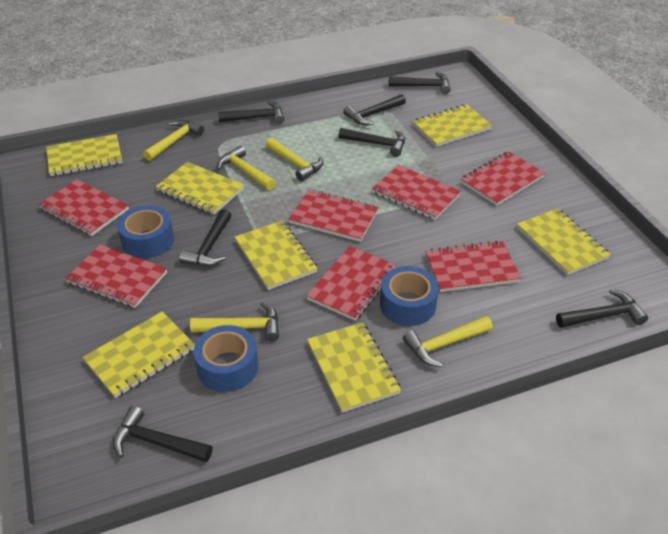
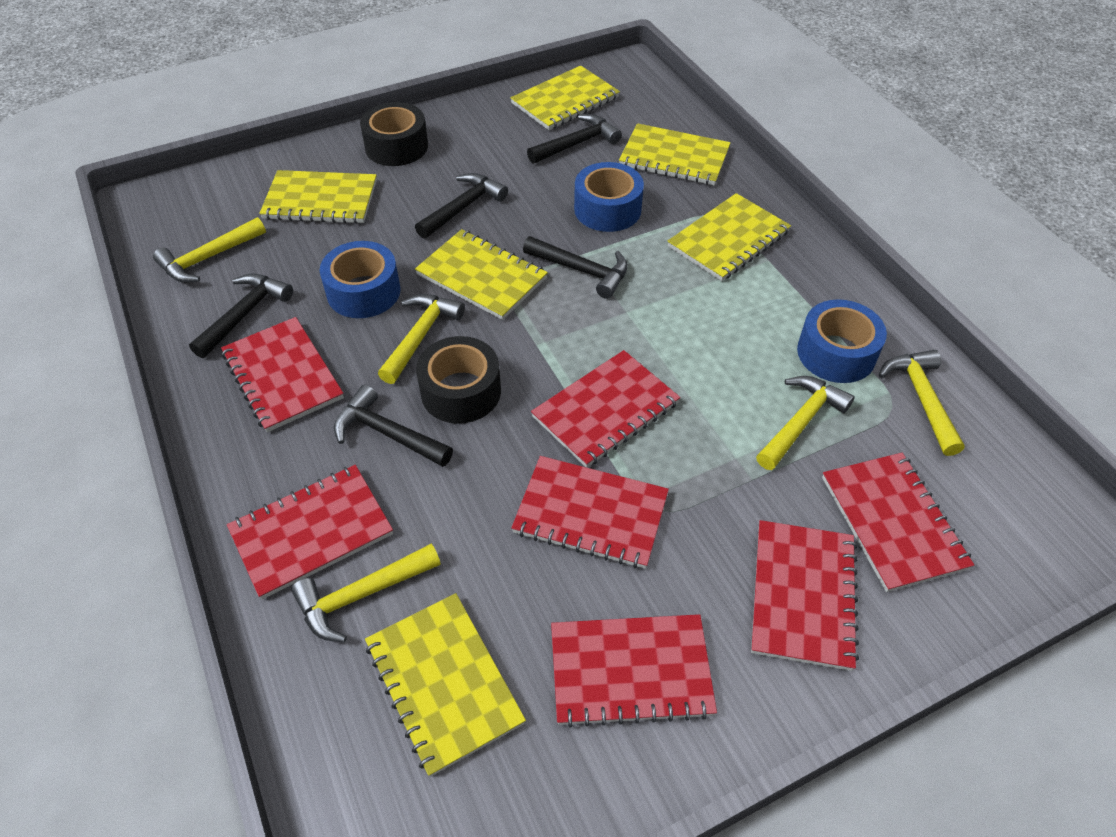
black hammer: [113,406,212,462] [179,209,231,266] [218,101,284,124] [339,128,405,157] [343,94,406,125] [389,72,451,94] [556,289,648,328] = 7 -> [189,274,293,358] [334,384,453,467] [415,173,508,239] [523,236,628,299] [527,114,622,164] = 5
black tape: none = 0 -> [360,102,428,166] [416,336,501,424] = 2
yellow notebook: [46,134,122,176] [83,312,195,398] [156,162,244,215] [235,221,318,290] [307,322,401,413] [412,104,493,147] [517,208,611,275] = 7 -> [259,170,377,224] [365,593,526,777] [415,229,548,320] [510,66,620,130] [619,123,731,185] [668,193,791,281] = 6

